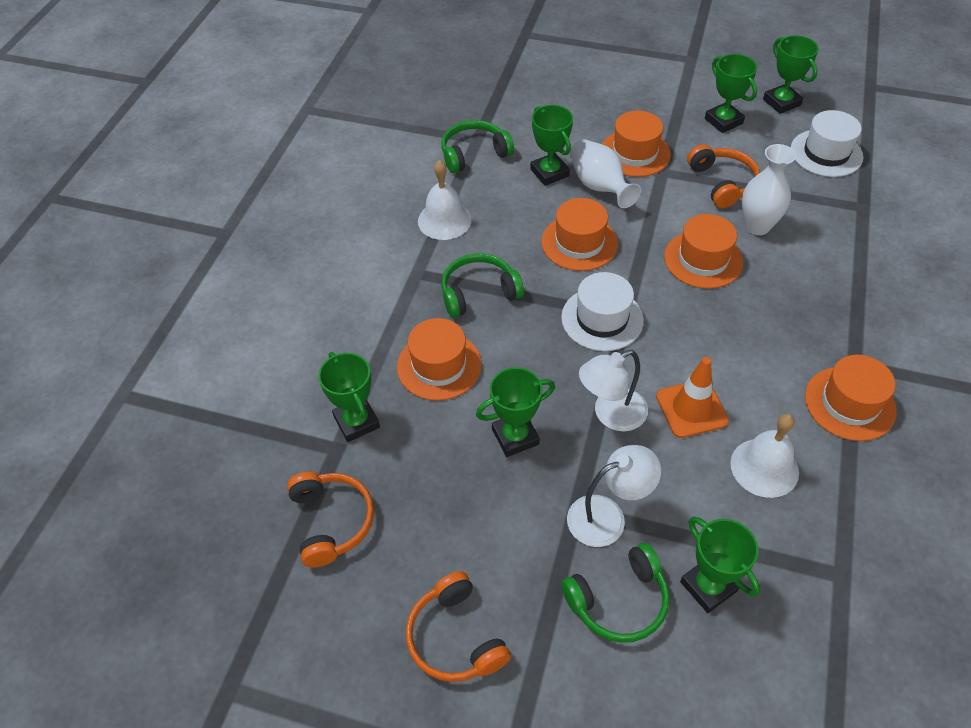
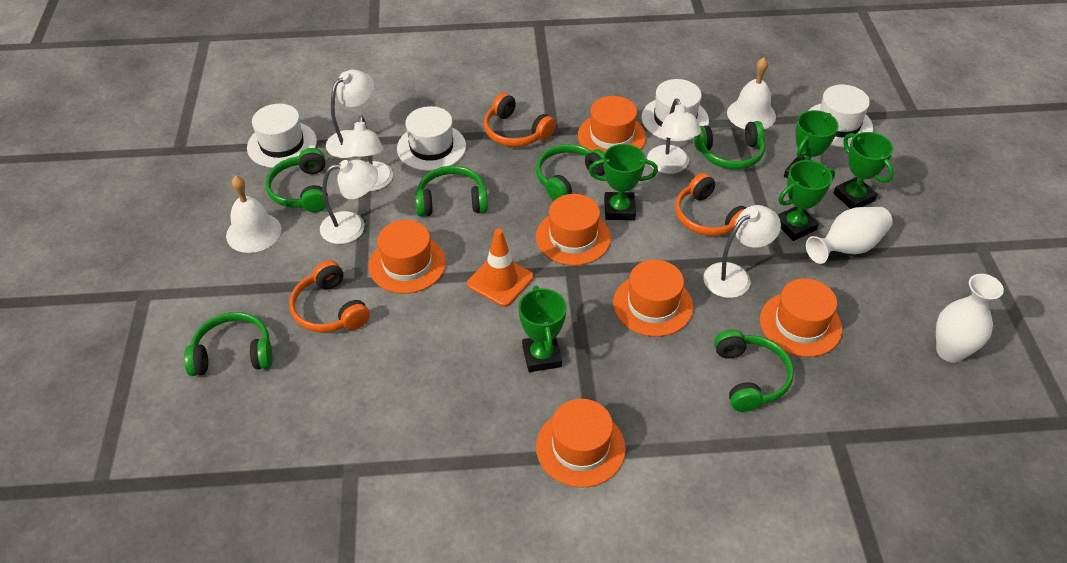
green headphones: [441,253,524,318] [442,120,514,173] [561,543,669,643] = 3 -> [184,312,273,376] [265,148,328,212] [415,166,488,217] [536,144,605,200] [694,121,765,169] [714,330,794,412] = 6
green trophy: [318,352,380,442] [476,367,555,457] [530,105,573,186] [680,516,760,613] [705,54,757,133] [763,35,819,114] = 6 -> [518,286,567,372] [589,144,658,220] [778,160,835,241] [784,110,839,179] [833,132,894,209] = 5
orange hat: [397,318,482,401] [541,198,618,271] [602,111,671,177] [664,214,743,289] [805,355,897,441] = 5 -> [369,220,446,294] [536,194,611,265] [536,399,626,488] [578,96,646,152] [613,260,693,337] [760,278,842,357] = 6
white hat: [561,272,644,351] [790,110,864,177] = 2 -> [247,104,317,168] [397,106,466,171] [641,79,709,142] [808,84,873,147] = 4
white lamp: [567,445,661,547] [579,350,648,431] = 2 -> [320,160,378,244] [326,70,374,158] [341,115,393,191] [647,98,701,174] [703,205,781,298] = 5

